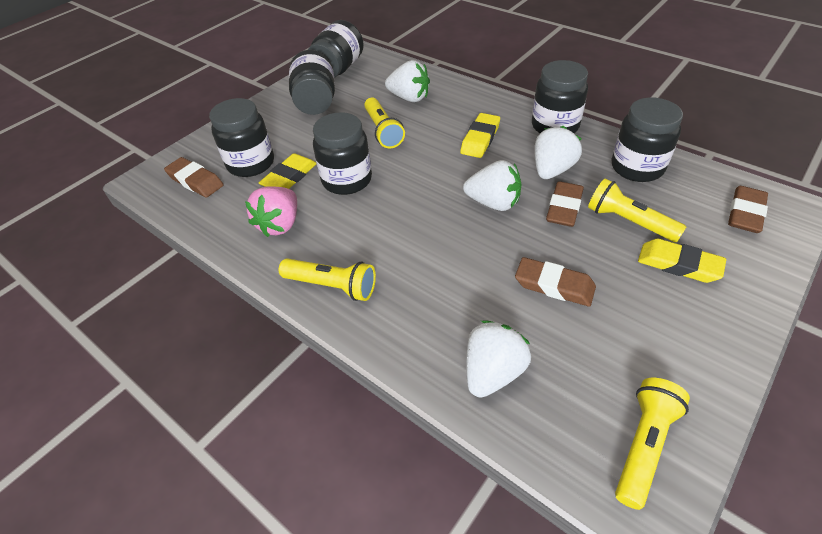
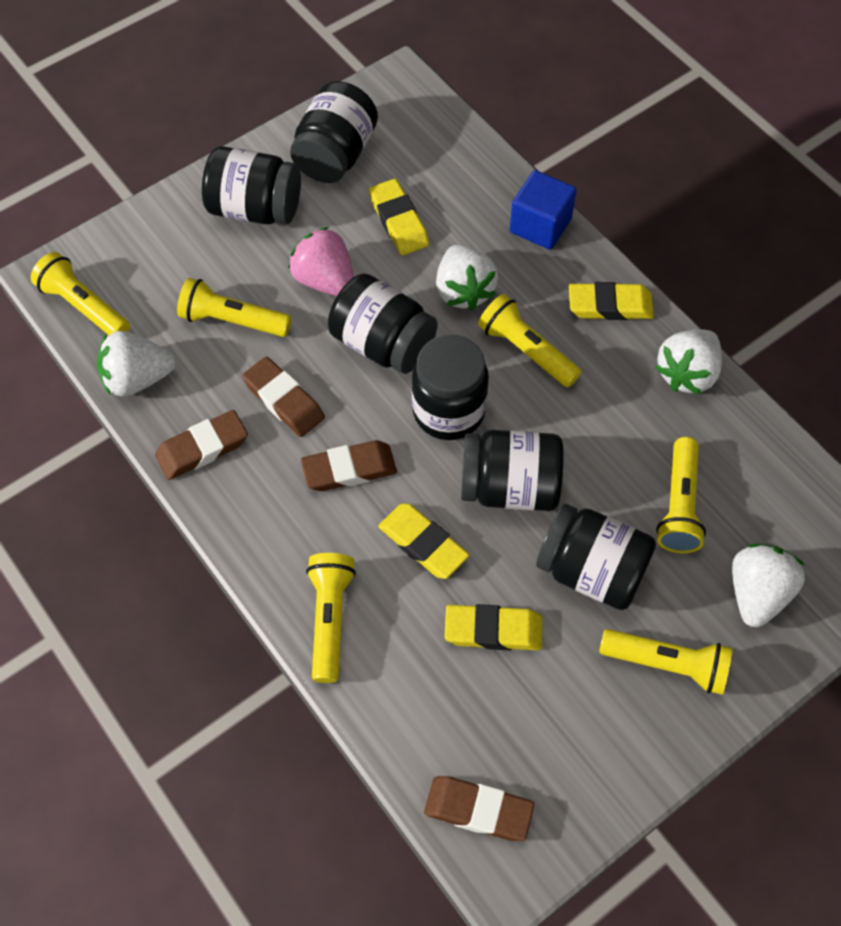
blue cube: none = 0 -> [509,170,577,250] = 1
yellow eraser: [259,154,316,189] [460,113,500,158] [638,239,726,283] = 3 -> [369,179,429,255] [378,503,469,579] [445,604,542,650] [569,282,654,320] = 4
yellow flashlight: [279,258,376,301] [364,97,405,148] [588,178,686,242] [615,378,690,510] = 4 -> [31,252,130,335] [177,278,292,337] [306,553,356,683] [478,294,581,387] [599,629,732,695] [656,437,706,553] = 6

